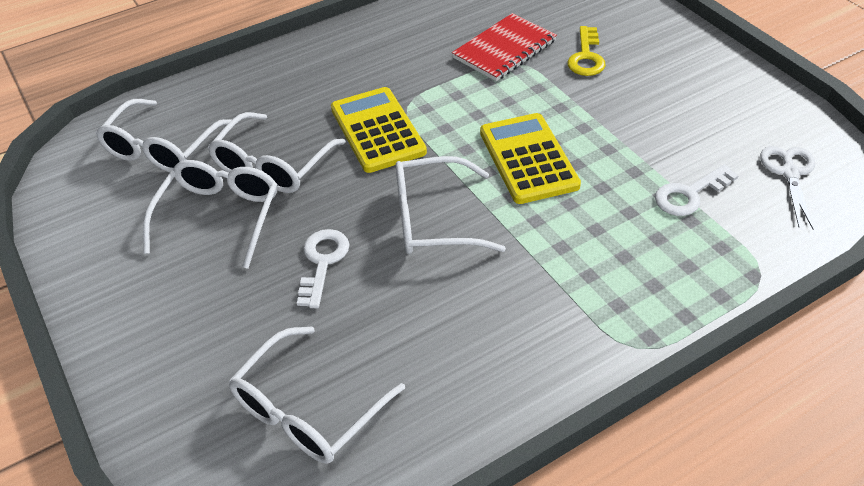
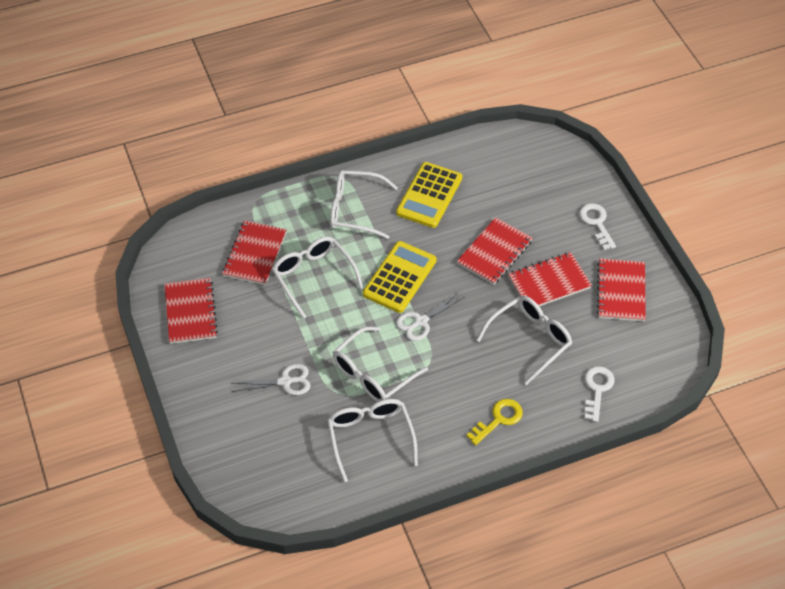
red notebook: [452,13,557,81] = 1 -> [165,278,218,344] [222,220,287,285] [457,217,532,285] [508,252,592,306] [597,259,646,322] = 5
white scissors: [760,146,815,229] = 1 -> [231,364,310,395] [396,292,464,341] = 2

